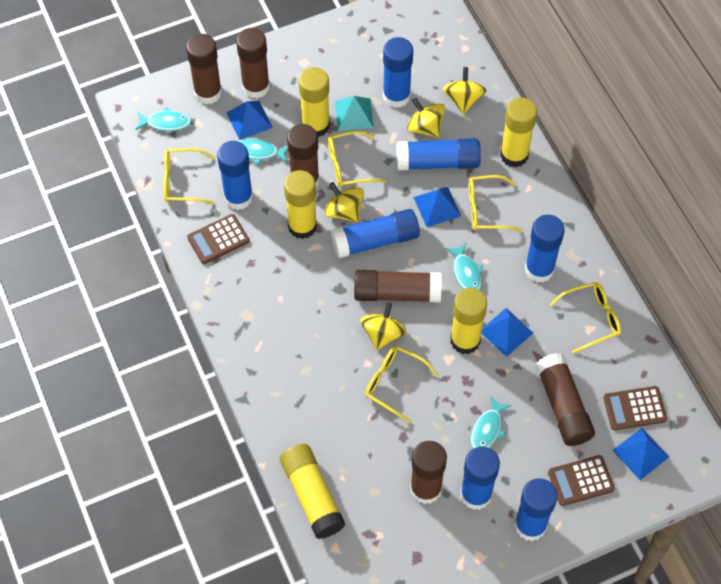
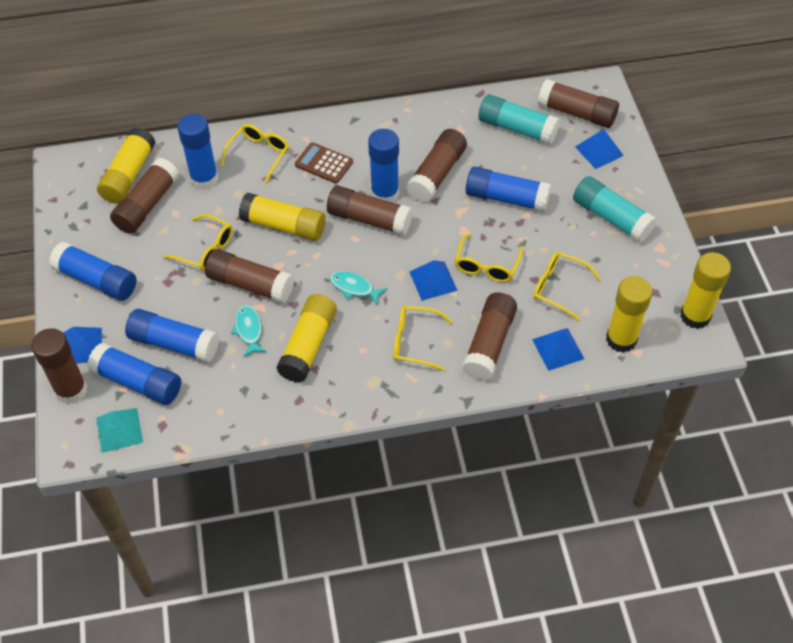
blue glue stick: [217,141,253,210] [331,209,420,258] [383,37,413,108] [396,138,481,171] [460,447,500,510] [514,478,558,541] [525,215,565,282] = 7 -> [49,242,136,301] [87,343,181,405] [125,309,219,363] [177,114,218,190] [368,129,399,203] [466,167,551,212] = 6
brown calculator: [187,214,249,264] [548,455,615,506] [603,386,667,430] = 3 -> [295,142,353,183] = 1
brown glue stick: [186,34,222,104] [236,28,270,99] [287,124,319,189] [354,270,442,302] [410,441,447,504] [535,353,595,446] = 6 -> [31,328,87,404] [110,158,179,234] [205,249,294,303] [327,186,413,236] [406,129,467,202] [462,292,517,381] [538,79,619,128] = 7
turquoise fish: [135,107,192,131] [238,138,288,165] [446,243,483,290] [470,396,511,449] = 4 -> [231,305,266,357] [330,271,387,305] = 2
turquoise glue stick: none = 0 -> [478,94,560,144] [573,176,657,243] = 2
yellow spinning top: [325,182,364,222] [360,302,407,350] [407,98,445,138] [443,67,487,114] = 4 -> none = 0

